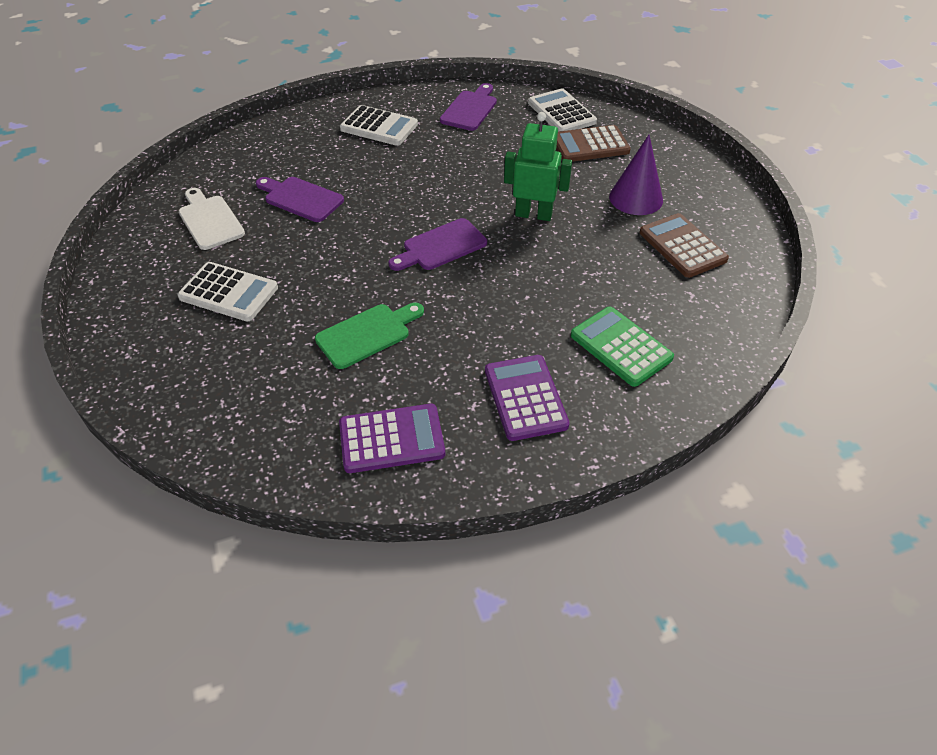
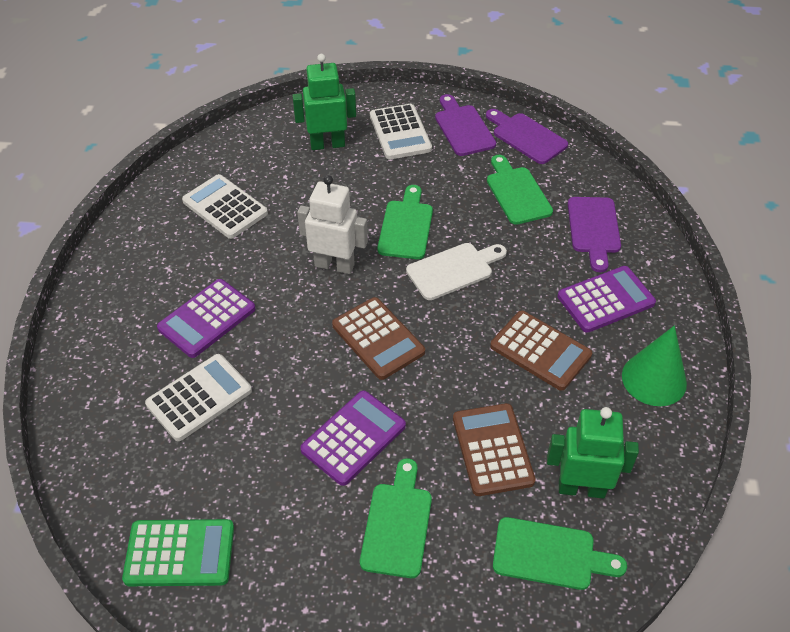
brown calculator: [556,125,631,162] [640,213,729,278] = 2 -> [332,297,425,380] [453,403,536,496] [490,311,592,391] = 3
green cone: none = 0 -> [622,326,687,406] = 1
green cutting board: [315,303,424,369] = 1 -> [360,458,432,578] [377,185,433,259] [487,155,553,225] [493,517,627,590] = 4
green robot: [504,112,572,221] = 1 -> [292,54,356,150] [547,407,639,499] = 2
purple calculator: [339,404,445,473] [485,355,570,441] = 2 -> [157,279,256,358] [300,391,406,486] [557,266,656,333] = 3
purple cone: [609,135,663,215] = 1 -> none = 0
white robot: none = 0 -> [297,175,368,274] = 1

